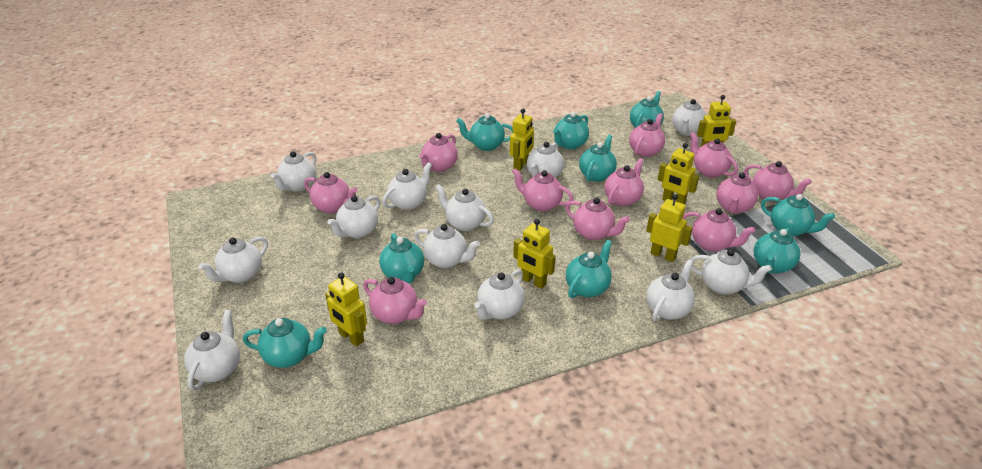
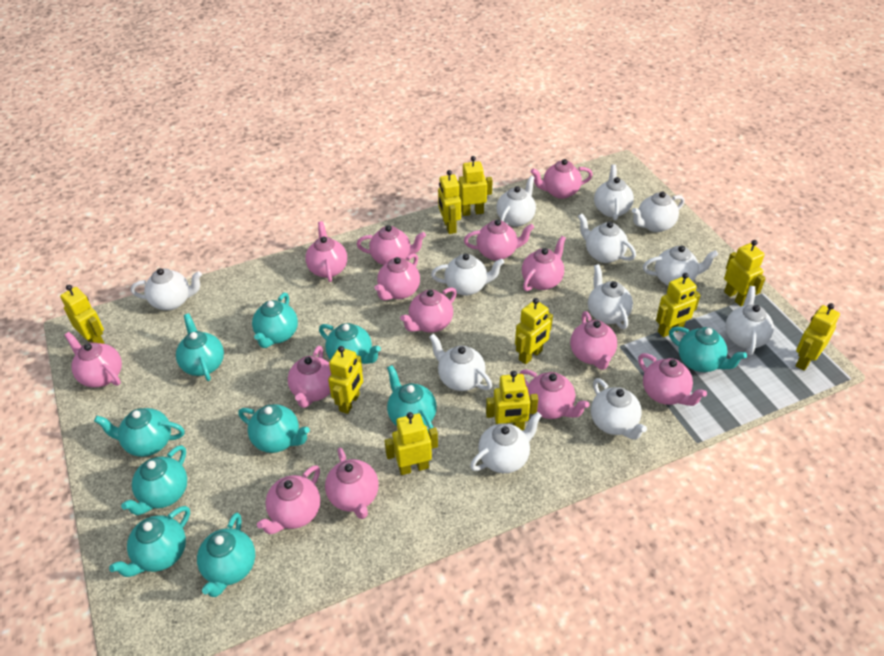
pink teapot: [304,172,357,213] [363,277,427,324] [419,133,458,172] [512,168,573,212] [565,198,630,240] [604,158,644,206] [629,113,665,157] [682,208,755,252] [690,132,738,178] [716,172,758,214] [744,161,812,202] = 11 -> [64,332,122,387] [257,465,320,534] [288,346,331,408] [305,221,347,282] [325,448,379,519] [356,225,426,265] [374,253,420,301] [400,287,457,333] [464,219,534,261] [519,369,590,419] [522,236,566,291] [530,159,593,199] [570,311,617,370] [638,353,707,406] = 14
turquoise teapot: [243,318,327,368] [379,233,424,283] [456,113,513,151] [553,112,589,149] [566,240,612,298] [579,135,617,182] [630,91,664,128] [754,228,801,273] [761,194,835,236] = 9 -> [94,408,185,457] [109,506,190,577] [121,445,187,515] [176,313,224,381] [197,512,255,597] [238,404,310,453] [252,293,298,348] [319,323,381,364] [387,365,437,433] [669,326,747,372] = 10
yellow robot: [325,272,367,347] [510,109,534,171] [513,219,556,289] [646,194,693,262] [658,143,699,205] [697,95,736,147] = 6 -> [60,285,105,344] [328,346,363,414] [384,412,438,475] [438,170,461,234] [458,156,493,216] [486,371,538,430] [515,298,553,364] [656,273,701,337] [724,240,766,306] [796,303,840,371] = 10

